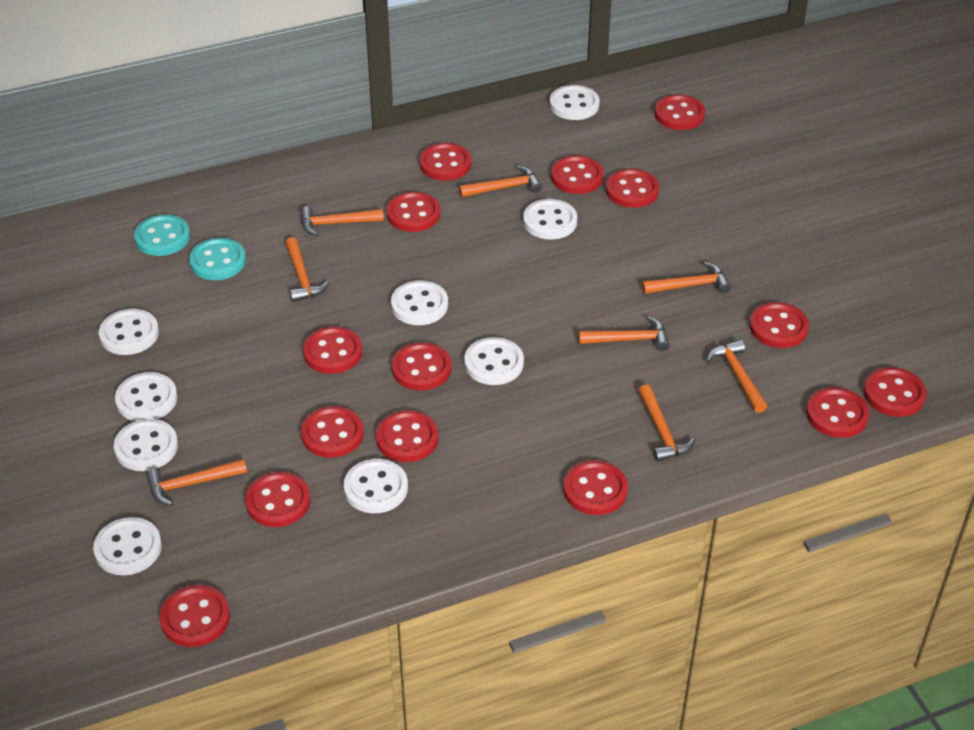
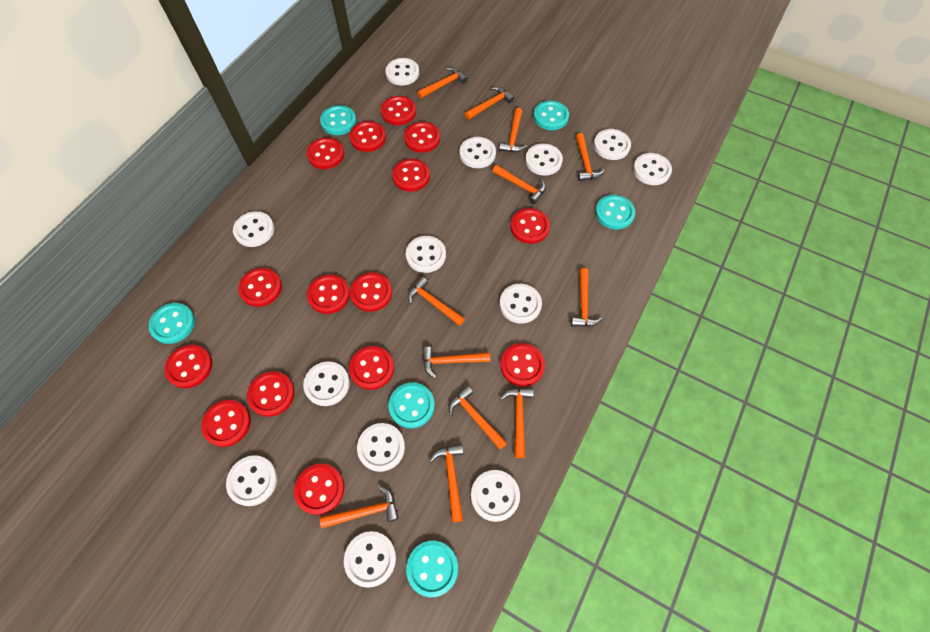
orange hammer: [146,459,247,506] [285,237,330,302] [300,206,384,236] [459,166,542,197] [578,317,670,351] [638,385,696,462] [642,262,731,294] [706,340,767,413] = 8 -> [320,486,399,529] [408,277,465,326] [417,67,468,98] [423,347,490,378] [429,444,464,522] [449,386,507,450] [465,87,515,120] [492,165,546,204] [499,108,527,152] [500,388,534,458] [571,268,603,327] [576,133,605,181] = 12
turquoise button: [134,214,190,256] [189,238,246,280] = 2 -> [149,303,195,344] [320,105,356,135] [388,382,435,428] [406,541,458,597] [533,101,569,130] [595,195,635,230] = 6
white button: [93,517,162,575] [99,309,159,355] [114,419,178,471] [115,372,178,421] [344,459,408,513] [391,280,448,325] [464,337,524,385] [523,199,577,240] [550,85,599,120] = 9 -> [226,455,277,506] [233,211,274,247] [303,361,350,406] [344,531,396,588] [357,423,405,472] [385,58,419,85] [406,236,446,273] [459,137,496,168] [471,470,520,522] [500,284,542,324] [525,143,563,176] [594,129,631,160] [633,153,672,185] = 13

